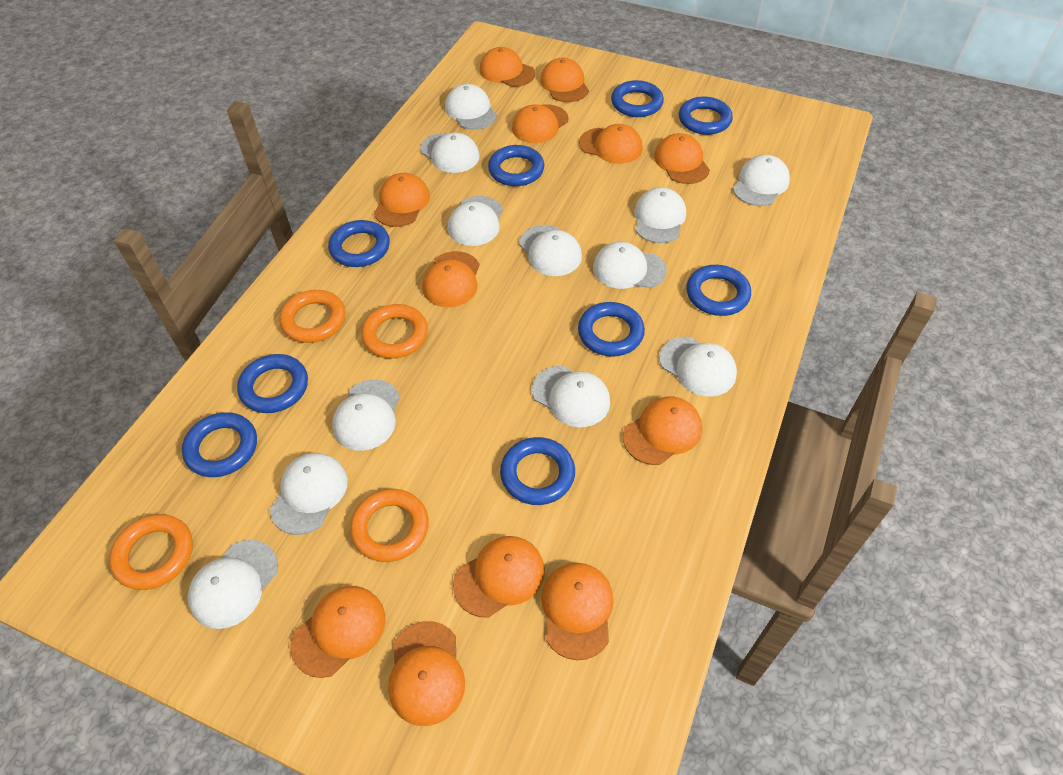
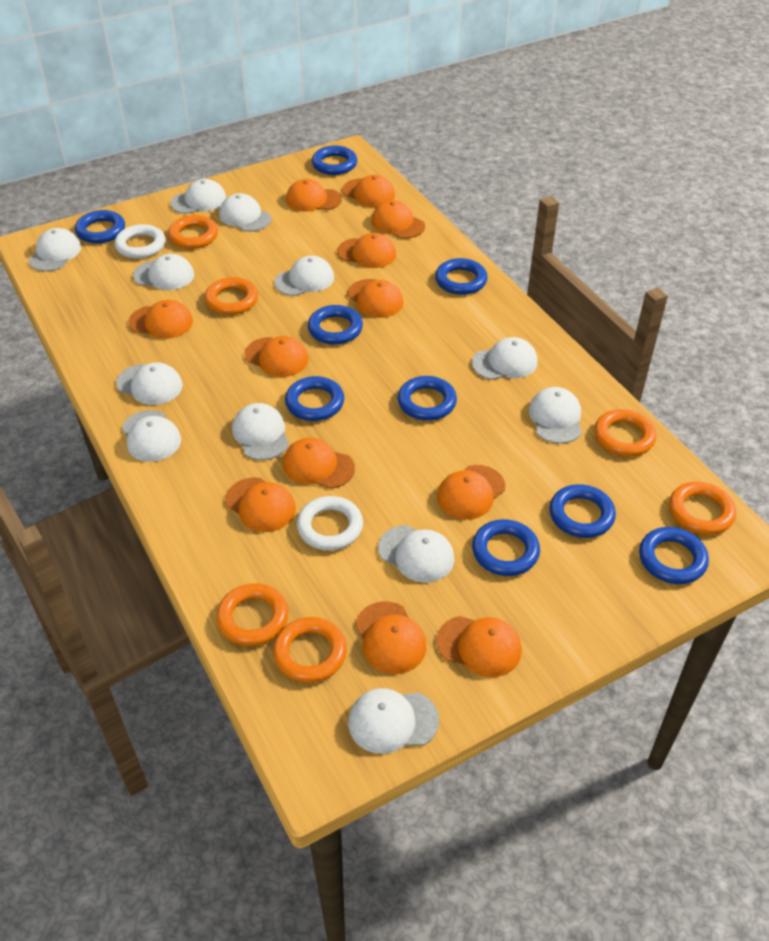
orange ring: [109,514,193,590] [279,290,345,343] [350,489,429,562] [361,304,428,359] = 4 -> [168,215,218,249] [205,277,258,315] [216,583,289,646] [273,617,347,683] [594,409,656,457] [669,482,736,535] = 6
white ring: none = 0 -> [115,224,165,259] [297,496,363,551] = 2

